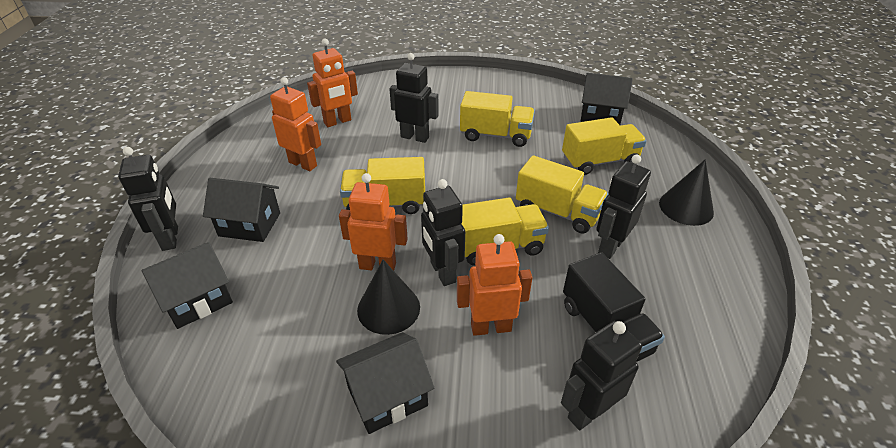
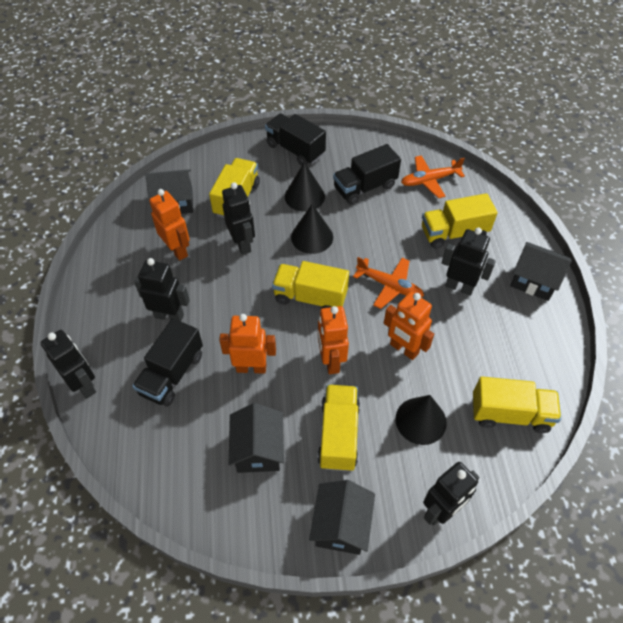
black cone: [357,259,420,335] [659,159,714,226] = 2 -> [285,162,325,212] [291,204,333,254] [395,395,447,445] = 3
black truck: [563,252,665,362] = 1 -> [132,318,203,406] [265,113,326,166] [333,144,401,205] = 3
orange plane: none = 0 -> [353,257,424,309] [401,155,465,198] = 2

